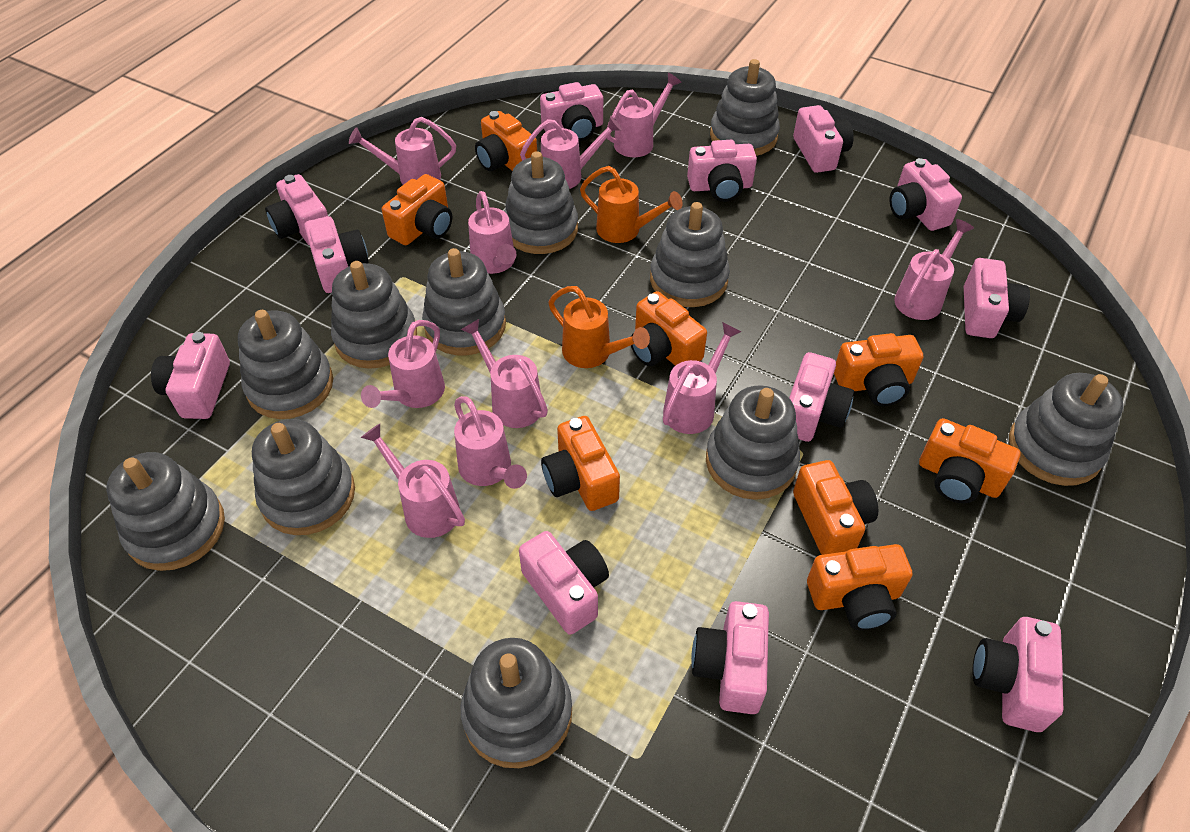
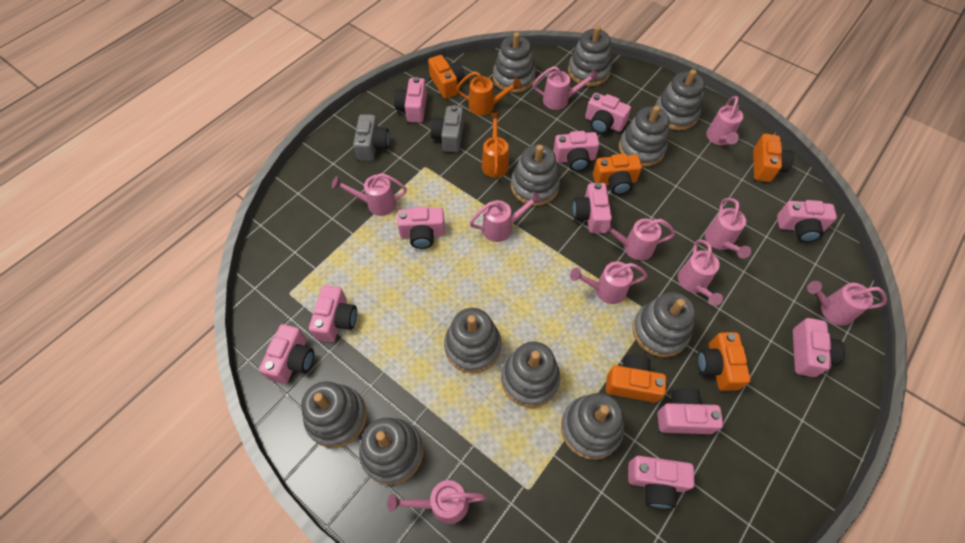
grey camera: none = 0 -> [353,114,390,161] [430,105,464,153] = 2
orange camera: [382,174,452,245] [475,111,537,171] [541,416,620,511] [631,291,707,366] [793,460,878,555] [807,544,913,630] [834,333,923,406] [919,418,1021,503] = 8 -> [428,55,465,99] [593,154,642,195] [606,354,666,403] [697,332,751,391] [753,134,794,182] = 5
pink camera: [151,332,230,419] [265,174,328,246] [304,216,369,293] [519,531,609,635] [540,82,603,141] [687,140,757,202] [691,601,769,714] [789,352,854,442] [793,105,854,173] [890,158,962,231] [964,258,1030,338] [972,617,1063,732] = 12 -> [259,324,314,384] [309,285,357,342] [394,77,427,123] [397,207,445,249] [553,131,599,171] [573,182,612,233] [585,93,631,134] [628,456,695,508] [657,388,723,434] [777,200,837,242] [793,318,845,377] = 11

